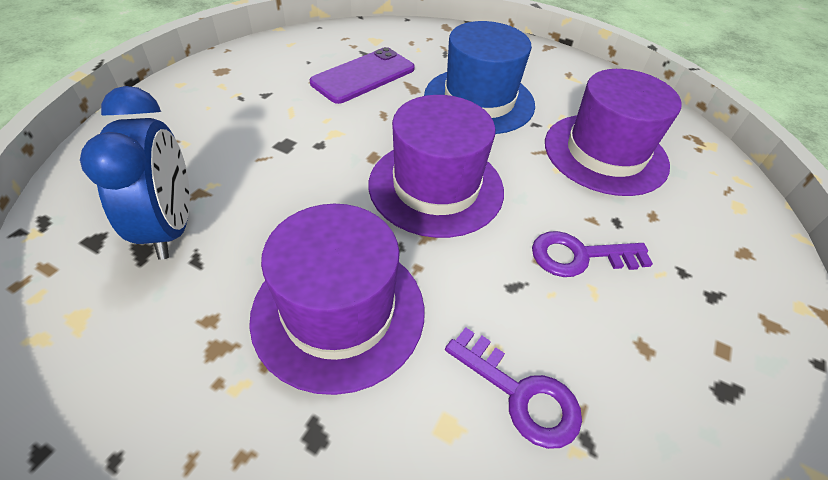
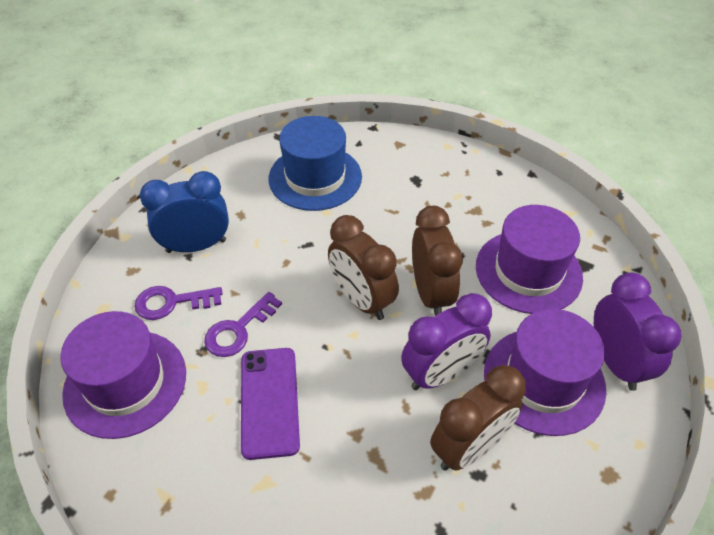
brown clock: none = 0 -> [328,215,399,320] [412,206,463,316] [430,365,526,471] = 3
purple clock: none = 0 -> [401,293,492,390] [594,272,681,391] = 2

